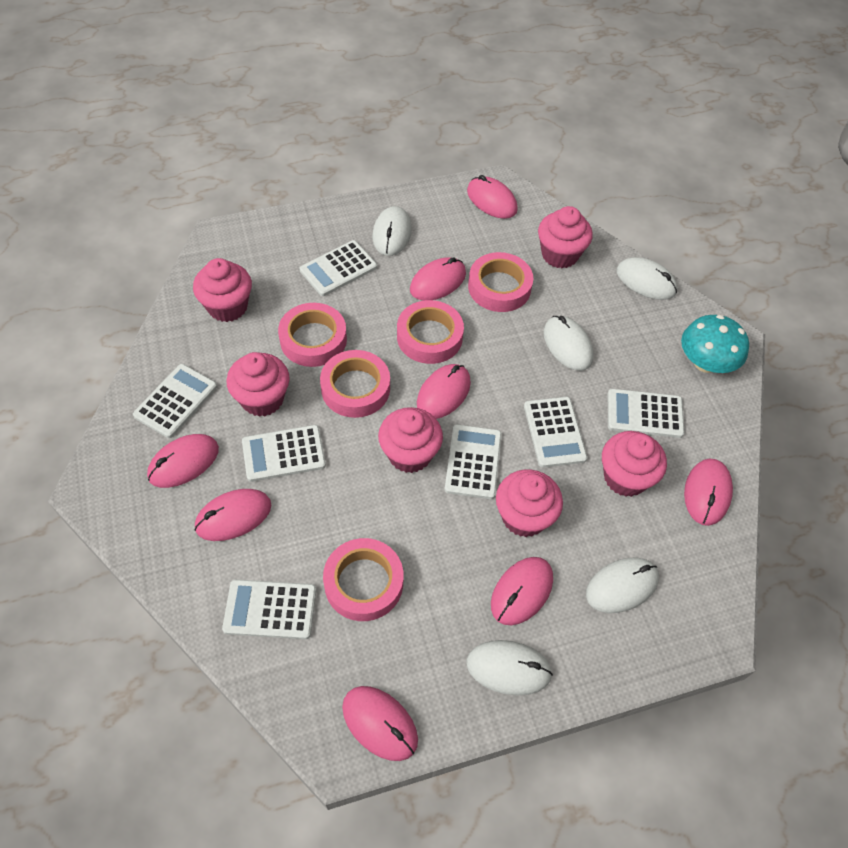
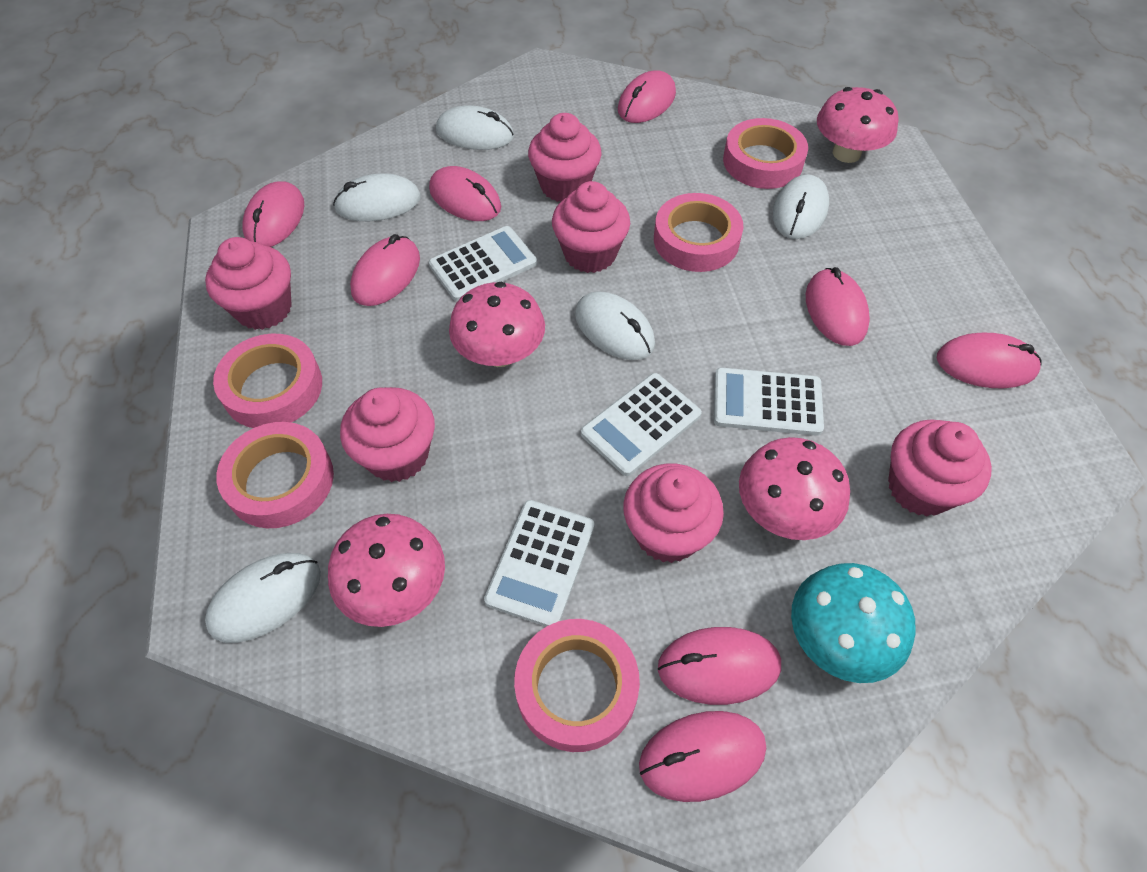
pink mushroom: none = 0 -> [328,514,445,627] [449,282,545,367] [739,437,850,540] [817,87,898,163] = 4
white calculator: [133,364,217,438] [222,579,316,639] [242,425,326,482] [300,240,377,296] [445,424,502,499] [524,397,587,468] [608,389,685,438] = 7 -> [429,226,537,301] [484,500,595,627] [581,373,702,476] [714,367,824,436] = 4

